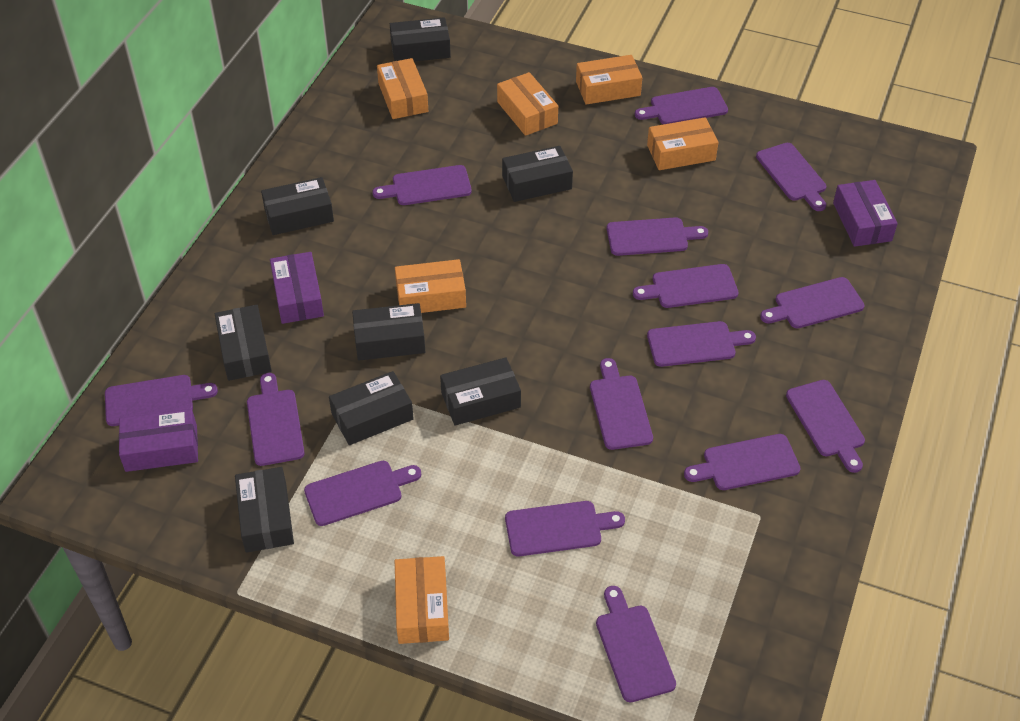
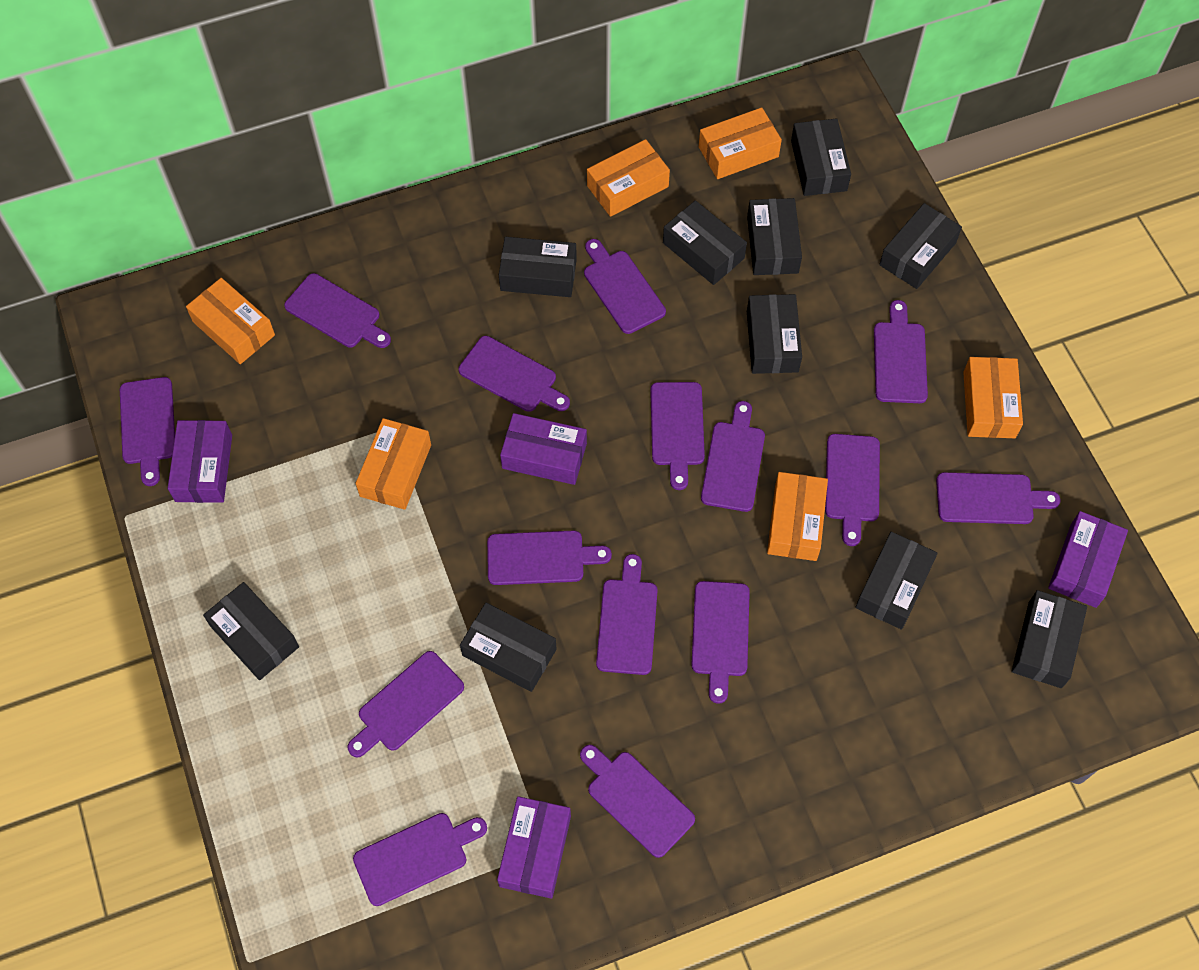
black box: [215,305,272,381] [235,467,294,553] [261,177,334,235] [329,371,414,445] [352,303,425,361] [390,17,451,61] [440,357,521,426] [502,146,573,202] = 8 -> [203,582,299,680] [460,603,557,692] [499,237,577,297] [663,200,747,285] [747,198,802,275] [747,294,802,374] [791,118,851,196] [855,532,938,630] [879,203,962,289] [1011,590,1087,688] = 10
purple box: [119,409,198,472] [270,252,324,324] [833,180,898,247] = 3 -> [168,420,232,503] [497,796,571,899] [500,413,587,485] [1048,511,1128,608] = 4

